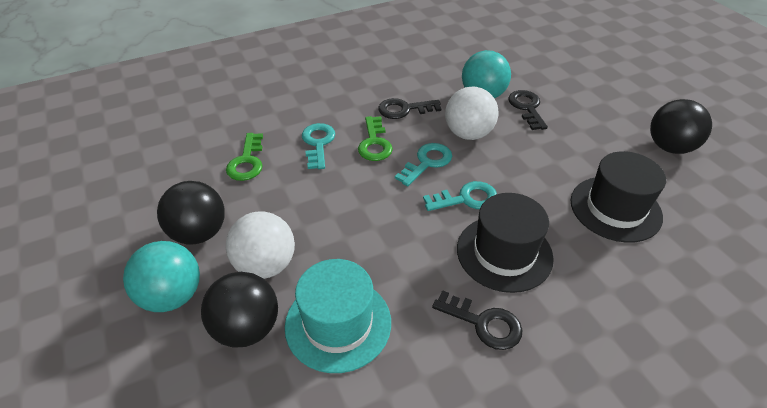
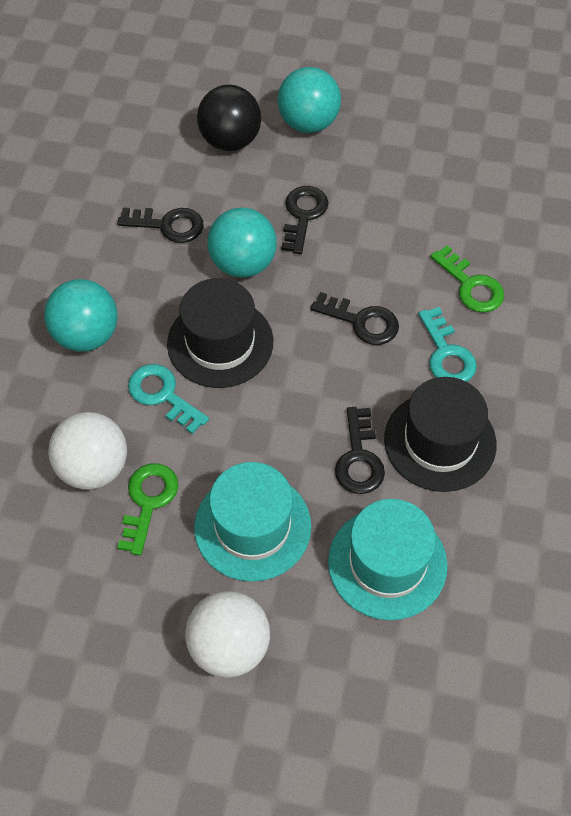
black ball: [157,181,225,244] [201,272,278,348] [650,99,712,154] = 3 -> [197,84,261,151] = 1
black key: [378,98,441,119] [432,290,523,350] [508,90,548,130] = 3 -> [117,208,204,243] [281,186,329,254] [310,292,399,345] [335,407,385,494] = 4
turquoise ball: [123,241,200,312] [462,50,511,98] = 2 -> [44,279,118,352] [207,207,276,278] [278,67,341,133] = 3
turquoise hat: [285,259,391,373] = 1 -> [194,462,311,582] [328,499,448,620] = 2
turquoise key: [302,123,335,169] [395,143,452,186] [423,181,497,211] = 3 -> [128,364,209,434] [418,307,477,382] = 2

